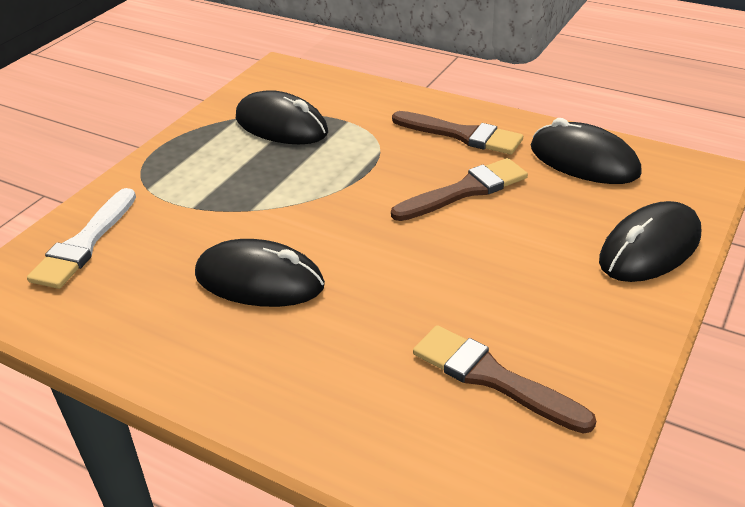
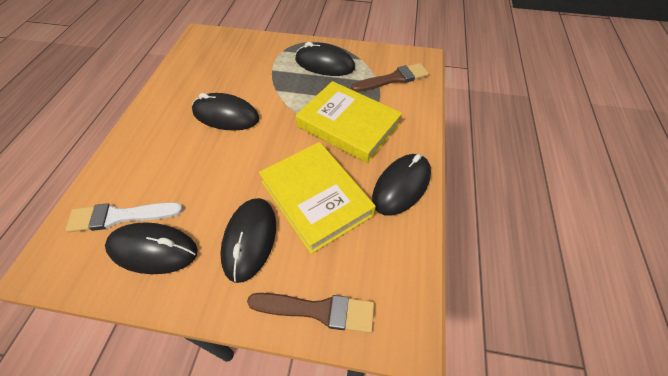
black mouse: [195,239,325,307] [236,90,328,144] [531,118,642,184] [599,201,701,282] = 4 -> [105,222,198,274] [192,93,260,131] [220,198,276,283] [295,42,355,76] [372,154,431,215] = 5
brown brush: [391,158,528,221] [392,111,523,155] [413,325,596,434] = 3 -> [247,293,374,333] [351,63,429,92] = 2
yellow book: none = 0 -> [259,142,376,254] [296,81,402,163] = 2

